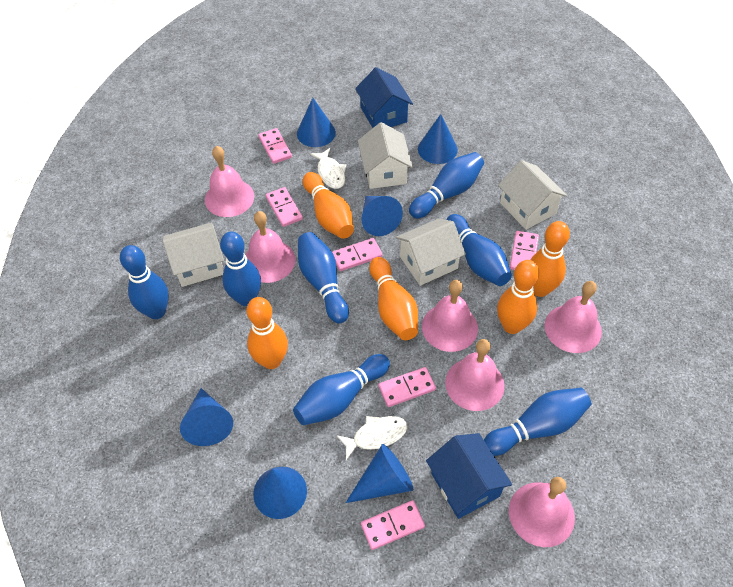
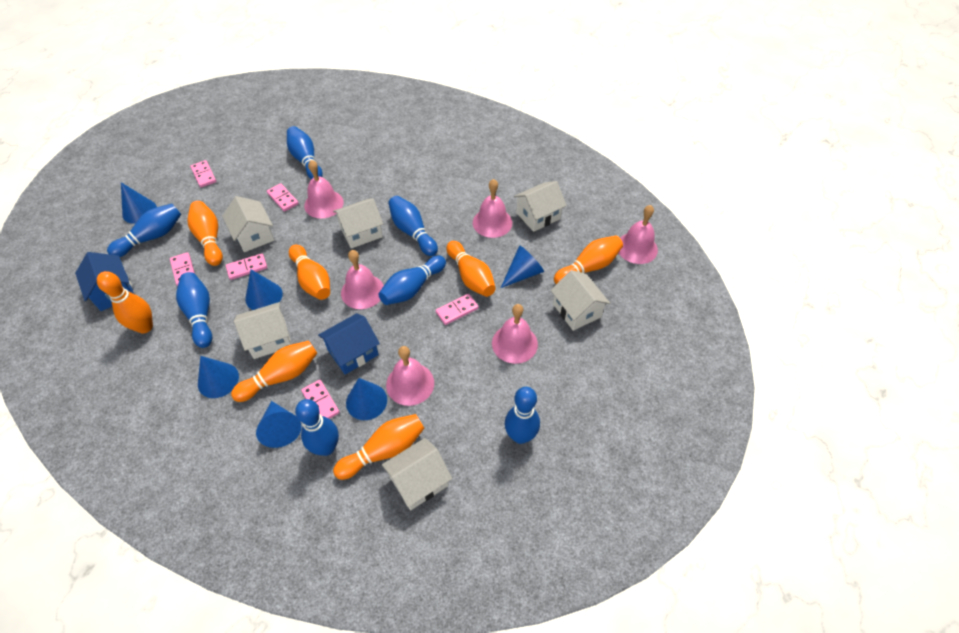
orange bowling pin: [247,297,288,369] [303,172,354,239] [369,257,418,340] [497,260,540,334] [530,221,570,297] = 5 -> [97,271,153,334] [187,201,223,266] [231,341,318,402] [289,245,330,300] [333,414,424,480] [446,241,496,297] [554,235,623,284] = 7
white fish: [310,148,346,189] [336,416,408,460] = 2 -> none = 0
white house: [163,223,224,287] [358,122,413,189] [396,219,466,286] [498,160,567,230] = 4 -> [222,196,274,252] [234,302,292,359] [333,198,383,248] [382,438,452,510] [514,181,567,232] [551,270,610,331] = 6

